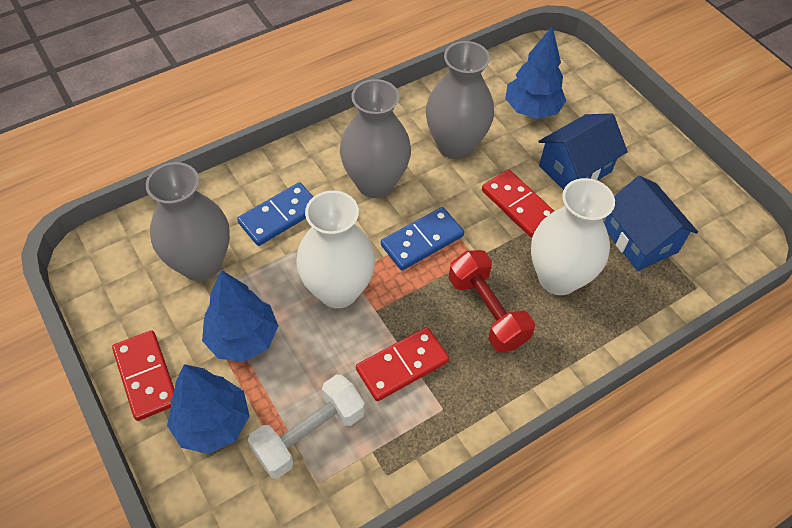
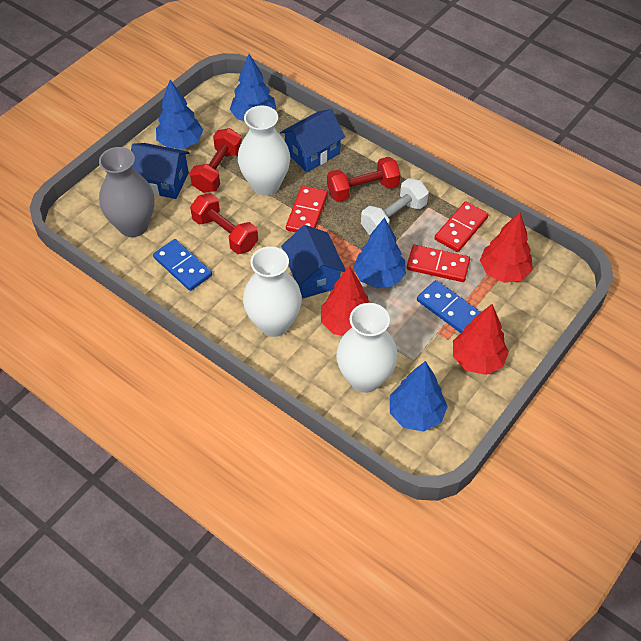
blue house: [538,113,628,190] [604,176,698,271] = 2 -> [131,143,190,199] [280,109,345,172] [281,225,346,298] = 3
blue tree: [167,364,249,454] [202,270,278,362] [505,26,566,119] = 3 -> [156,80,203,149] [230,54,276,121] [353,217,406,289] [390,361,448,432] = 4
grey vase: [146,162,230,281] [340,79,411,198] [426,41,494,159] = 3 -> [99,147,154,237] = 1
red dumbbell: [449,250,535,353] = 1 -> [190,128,242,193] [190,193,258,254] [327,157,401,202] = 3
red tree: none = 0 -> [321,266,370,336] [453,304,509,375] [480,212,533,283] = 3
white vase: [296,191,375,308] [531,178,615,295] = 2 -> [238,105,290,196] [243,246,302,337] [336,303,398,393] = 3

